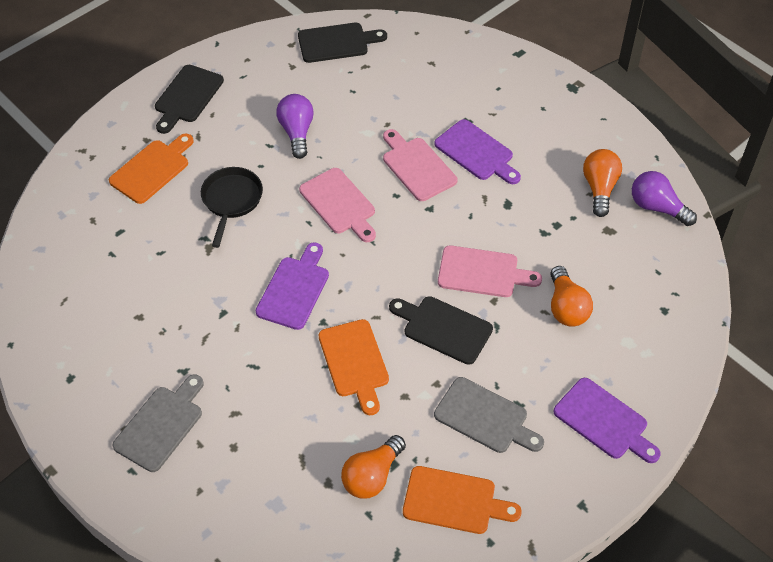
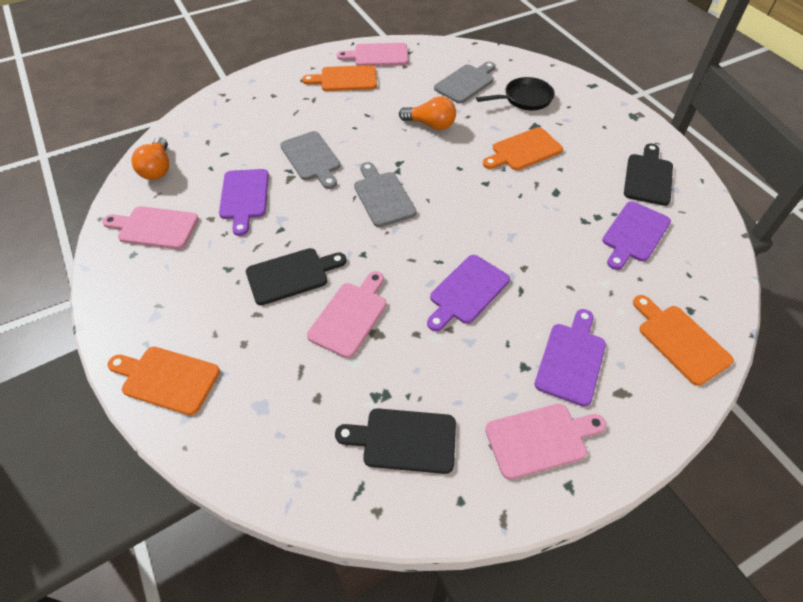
grey cutting board: [113,375,204,472] [434,377,544,453] = 2 -> [280,131,341,189] [354,162,417,227] [434,62,496,104] = 3
orange cutting board: [109,134,194,204] [318,319,389,415] [403,466,522,534] = 3 -> [108,347,220,415] [302,65,377,91] [483,127,563,170] [633,295,734,386] = 4
orange light bulb: [341,435,406,499] [550,266,593,327] [583,149,622,217] = 3 -> [131,137,169,180] [399,96,456,130] = 2
pink cutting board: [299,168,376,242] [383,129,457,201] [438,245,542,297] = 3 -> [102,206,199,249] [307,271,387,358] [337,43,408,66] [485,404,606,480] = 4
purple cutting board: [255,242,329,330] [434,119,521,184] [554,378,661,463] = 3 -> [219,169,269,236] [427,255,510,331] [535,309,606,407] [602,201,671,270] = 4
purple light bulb: [276,94,314,159] [632,171,697,226] = 2 -> none = 0

